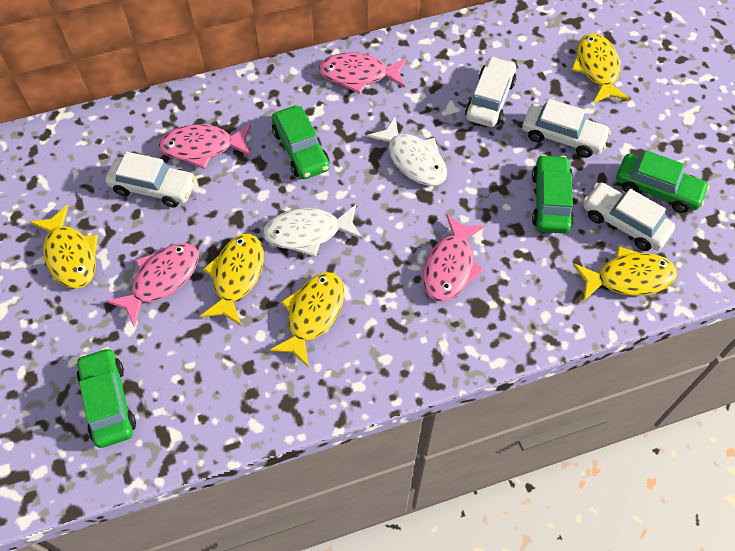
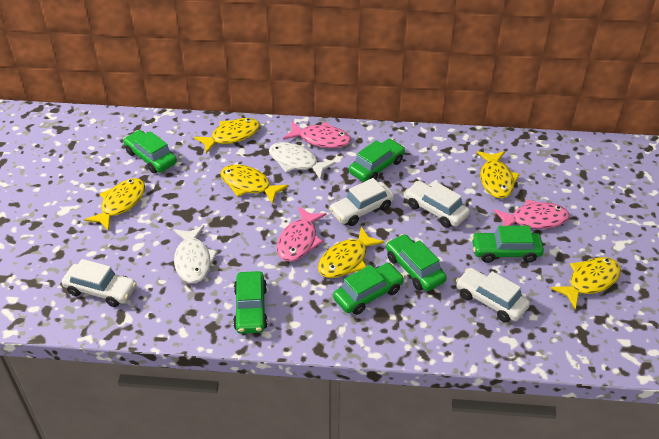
green car: [77,347,136,448] [272,105,329,179] [532,154,574,234] [616,150,710,213] = 4 -> [123,130,177,173] [233,271,268,334] [333,263,404,315] [349,139,405,182] [386,234,446,291] [471,226,544,263] = 6
pink fish: [106,243,199,328] [158,124,252,169] [319,53,407,94] [423,214,485,302] = 4 -> [277,206,327,262] [283,121,351,148] [494,199,570,229] = 3
yellow fish: [30,205,98,289] [200,234,264,326] [269,272,345,368] [571,33,630,103] [573,246,677,301] = 5 -> [84,178,145,231] [194,118,260,154] [221,165,289,204] [318,227,385,278] [477,151,520,199] [550,257,621,309] = 6

